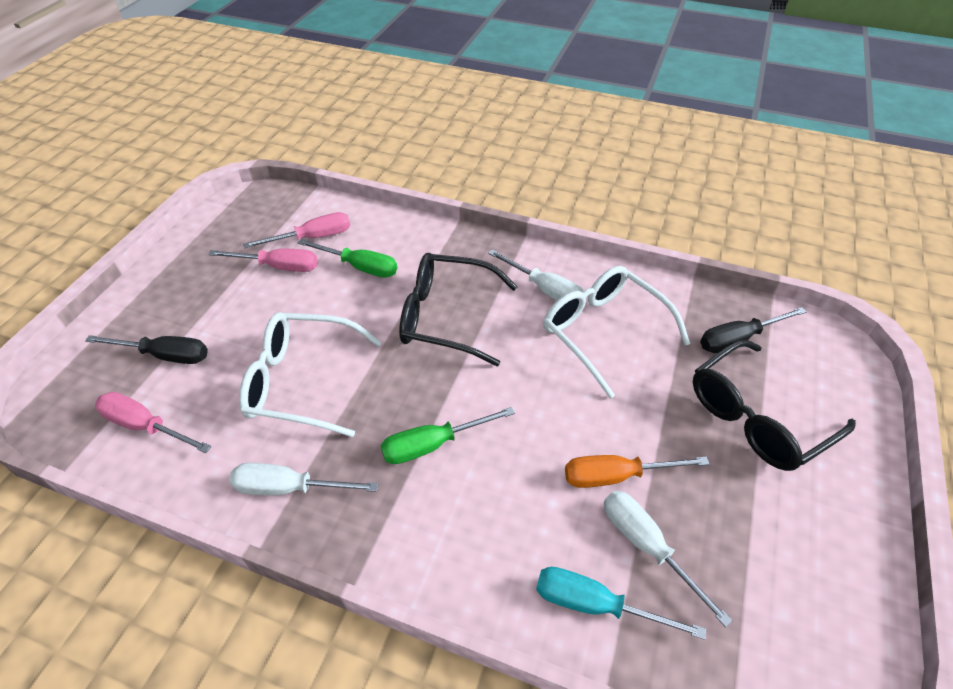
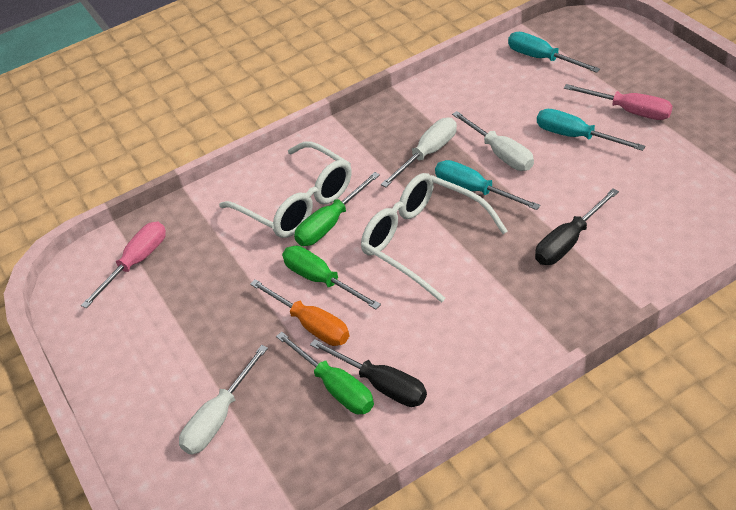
black glasses: [399,253,518,366] [693,340,856,471] = 2 -> none = 0
green screwdriver: [298,239,397,278] [381,407,515,464] = 2 -> [276,332,374,415] [282,246,381,309] [294,172,380,246] = 3
pink screwdriver: [95,392,211,453] [208,249,318,272] [243,212,350,248] = 3 -> [81,222,166,308] [564,84,673,120] = 2
turquoise screwdriver: [536,567,706,640] = 1 -> [435,160,540,210] [508,32,600,73] [537,109,645,151] = 3

